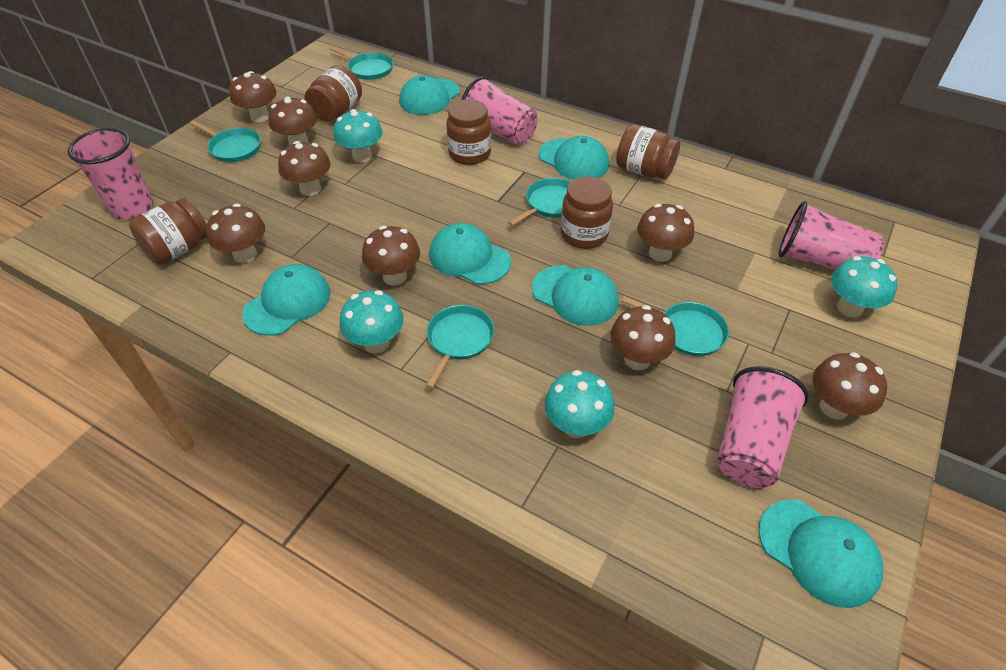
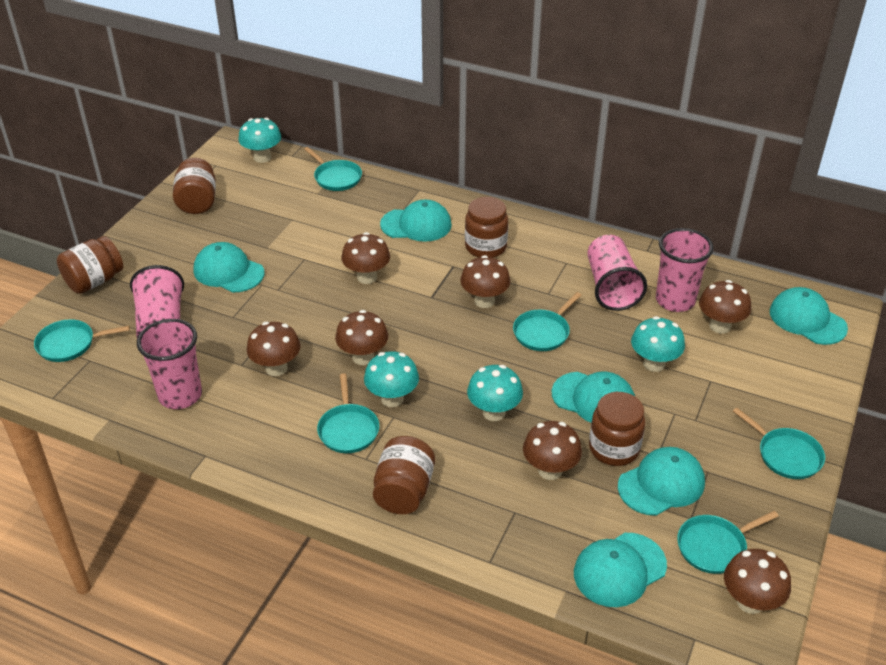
brown mushroom: [206,204,265,263] [229,71,277,122] [268,97,317,145] [278,141,331,196] [362,226,420,286] [610,305,676,370] [637,204,694,262] [812,352,887,420] = 8 -> [247,322,301,376] [335,310,388,365] [341,232,390,284] [460,255,510,308] [523,421,582,480] [699,280,751,334] [724,549,791,614] = 7
turquoise pan: [190,120,261,162] [329,46,393,80] [425,305,494,389] [508,178,570,226] [622,296,729,356] = 5 -> [34,319,130,362] [304,147,362,191] [317,373,379,453] [513,292,581,351] [677,511,779,574] [733,408,825,479] = 6

